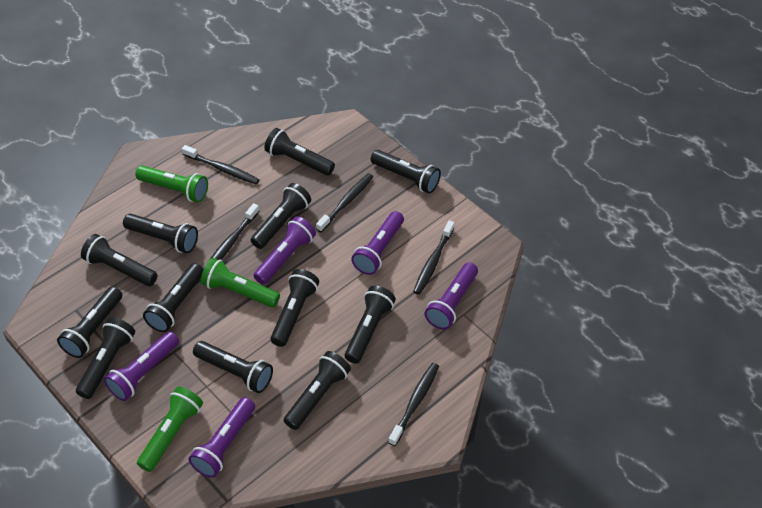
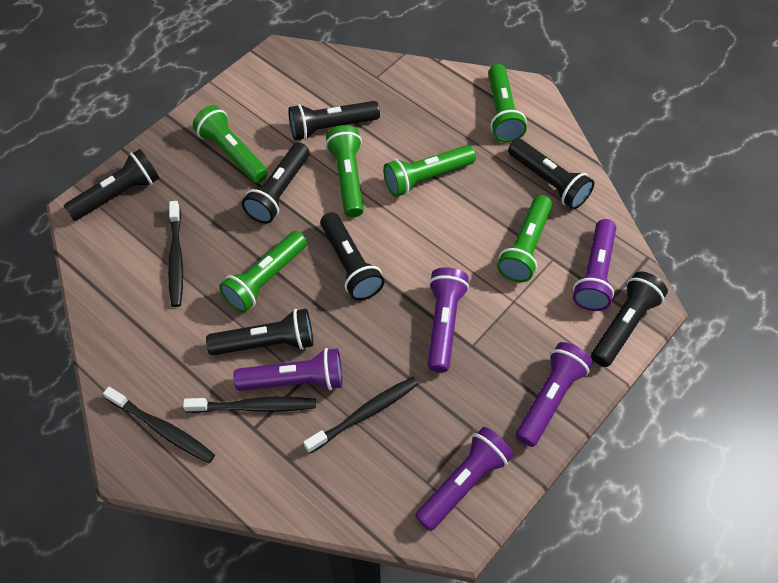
black flashlight: [57,287,122,358] [76,317,135,399] [81,234,157,286] [123,214,198,253] [143,263,204,332] [193,341,273,393] [251,183,311,249] [264,128,335,176] [270,269,319,347] [284,351,351,430] [345,286,396,364] [371,150,441,194] = 12 -> [64,149,159,221] [206,309,313,355] [242,143,310,224] [288,101,380,140] [320,212,384,300] [508,139,594,209] [591,271,668,367] = 7
black toothbrush: [182,145,259,184] [204,203,259,268] [316,173,373,232] [388,363,439,446] [413,220,454,295] = 5 -> [103,387,215,463] [168,201,183,307] [183,397,316,413] [303,377,419,454] = 4
green flashlight: [135,165,208,202] [137,387,203,472] [201,258,280,308] = 3 -> [193,105,268,183] [219,231,307,313] [326,125,364,217] [383,145,476,197] [488,64,527,142] [497,195,552,282] = 6

